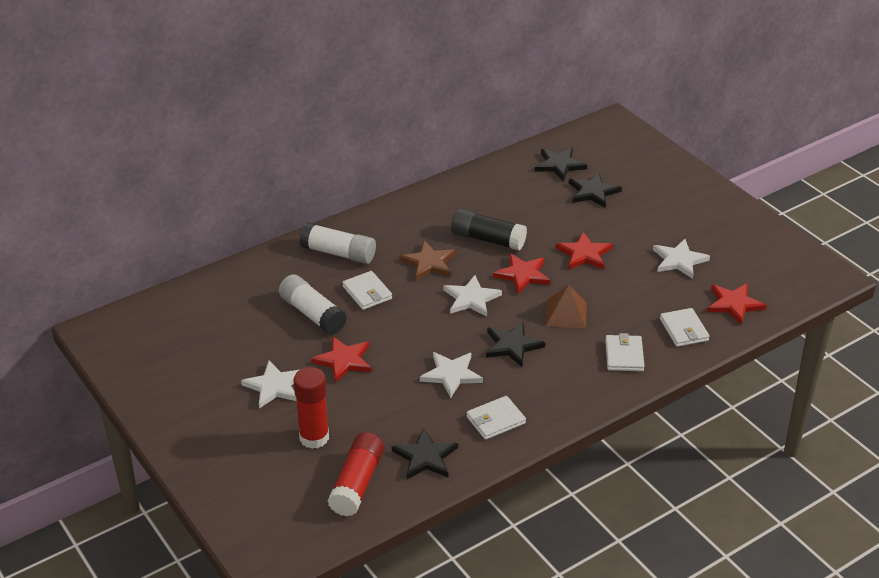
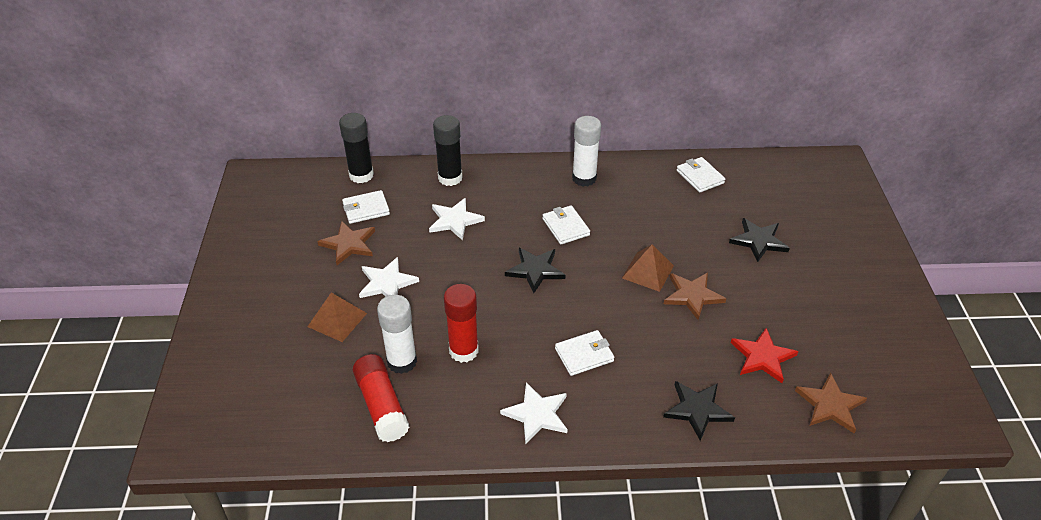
black glue stick: [451,209,527,251] = 1 -> [339,113,374,183] [433,115,463,186] = 2
black star: [392,428,458,480] [486,322,545,367] [535,148,587,181] [569,172,622,208] = 4 -> [505,248,565,293] [663,381,735,441] [729,218,790,262] = 3
brown pyramid: [546,285,587,329] = 1 -> [307,293,367,342] [622,244,674,292] = 2
brown star: [399,241,456,280] = 1 -> [317,221,375,265] [664,273,726,320] [795,373,867,433] = 3
red star: [311,336,372,383] [493,253,551,294] [556,232,613,270] [707,283,767,325] = 4 -> [731,328,798,383] = 1
white star: [241,360,301,408] [420,352,483,398] [444,275,502,317] [653,239,710,279] = 4 -> [359,257,419,298] [429,198,485,240] [500,382,568,444] = 3

